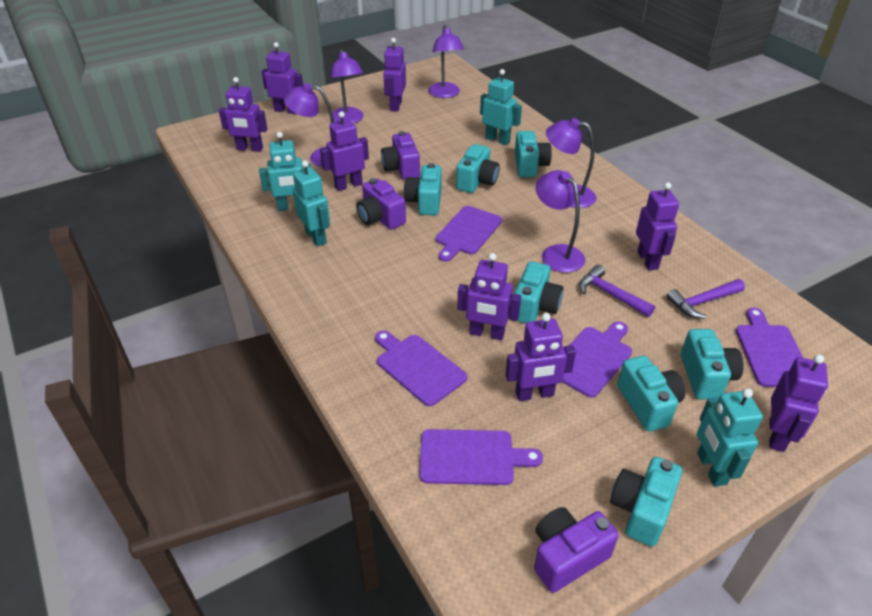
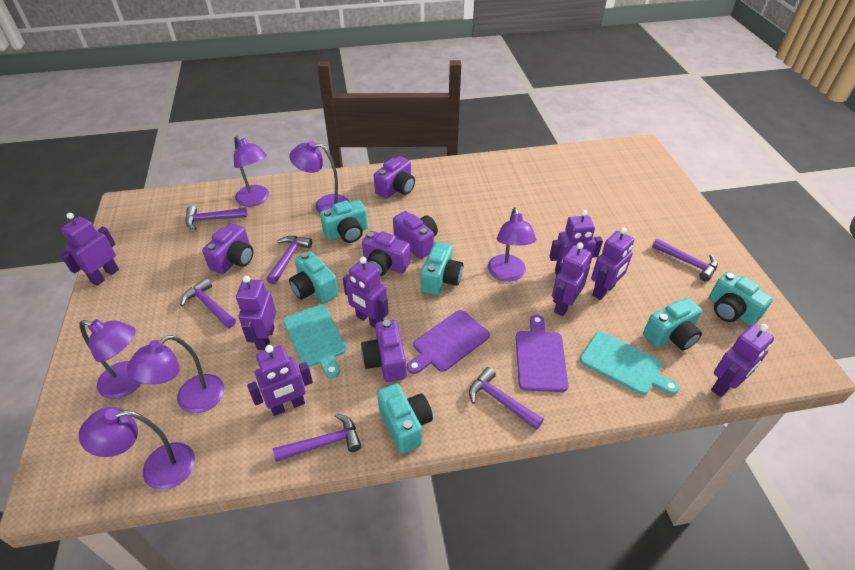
purple camera: [356,178,406,230] [381,131,420,180] [534,507,619,593] = 3 -> [202,223,254,274] [361,320,406,382] [362,231,411,276] [374,156,415,199] [393,211,438,259] = 5
purple cutting board: [375,331,467,406] [419,429,543,485] [436,206,502,262] [562,321,632,398] [736,308,803,387] = 5 -> [407,310,490,374] [516,315,568,392] = 2
purple hammer: [579,265,655,317] [666,279,745,319] = 2 -> [181,278,236,328] [185,206,247,230] [266,236,312,284] [273,413,362,462] [469,367,544,430] [652,239,718,282] = 6
purple lamp: [284,83,334,167] [330,49,364,124] [428,25,464,98] [536,170,585,273] [546,118,596,208] = 5 -> [79,407,195,490] [80,319,141,399] [127,335,224,413] [234,136,269,207] [289,141,349,213] [488,207,536,282] = 6
turquoise camera: [404,163,442,215] [456,144,500,193] [514,261,563,323] [515,131,552,177] [610,457,682,547] [617,356,685,432] [681,329,744,400] = 7 -> [289,251,339,303] [320,200,368,243] [377,383,433,454] [421,242,463,295] [643,298,702,350] [709,271,773,326] = 6
turquoise cutting board: none = 0 -> [283,305,347,378] [580,332,679,395] = 2
turquoise robot: [259,132,311,211] [293,160,330,247] [480,69,522,145] [697,388,763,487] = 4 -> none = 0

